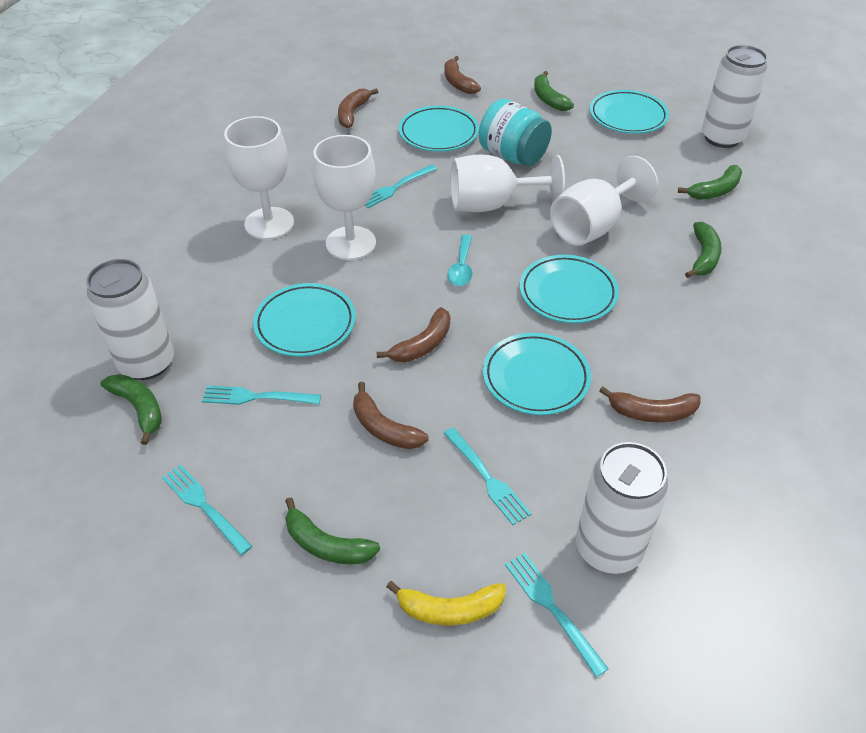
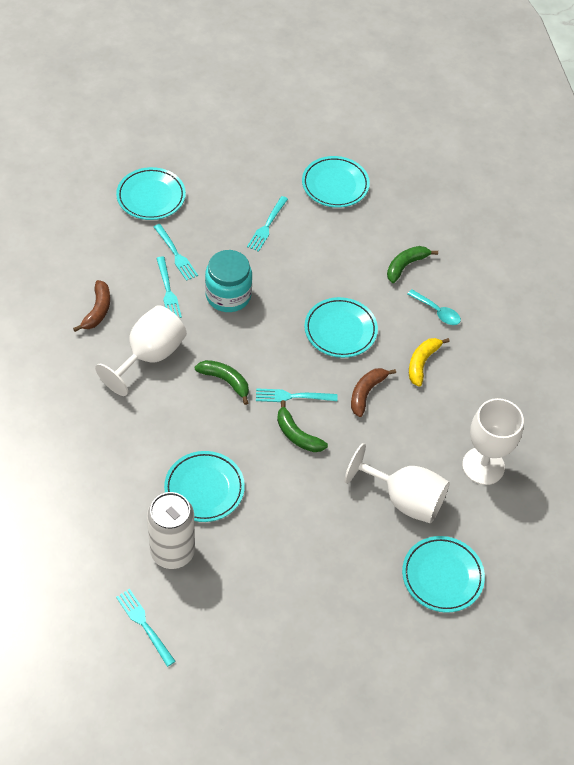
brown banana: [338,88,378,128] [353,382,429,449] [377,307,450,362] [444,56,481,94] [599,387,701,422] = 5 -> [73,280,110,332] [351,368,396,417] = 2
green banana: [100,374,162,445] [285,497,380,564] [534,71,574,111] [678,165,742,200] [685,222,722,278] = 5 -> [195,360,249,405] [277,400,328,452] [387,246,438,283] = 3
white can: [86,259,174,380] [576,442,669,574] [702,45,768,148] = 3 -> [147,492,195,569] = 1
white goblet: [224,116,294,240] [313,135,376,260] [451,155,565,212] [550,156,658,246] = 4 -> [95,305,187,396] [344,443,450,524] [462,398,524,485] = 3

